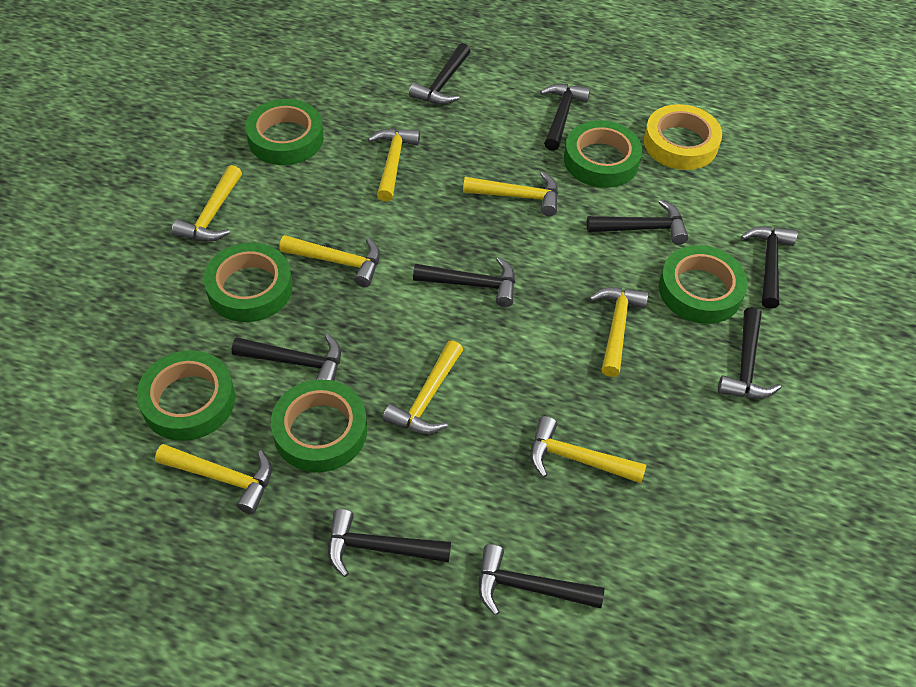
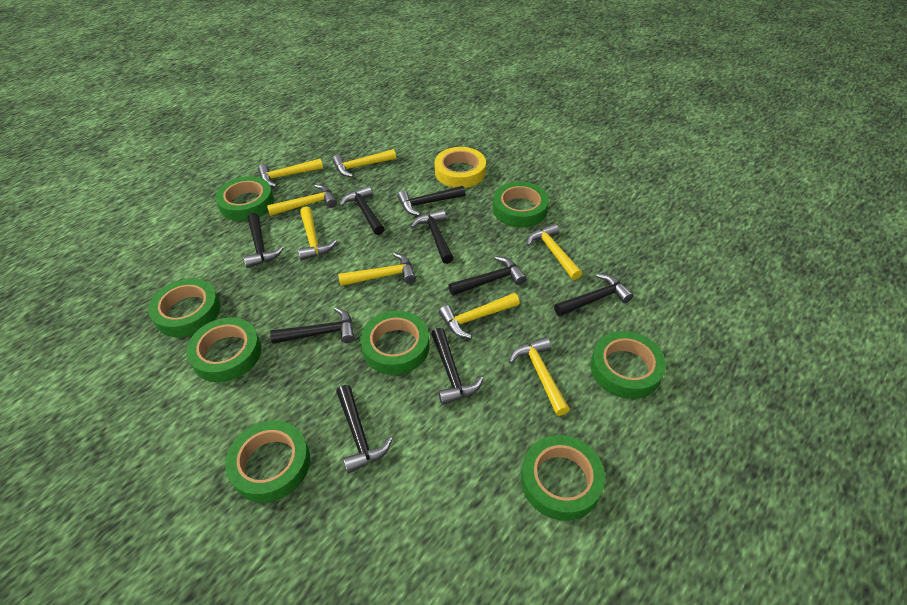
green tape: [137,351,235,441] [204,243,293,322] [246,99,324,165] [271,379,367,472] [564,120,642,188] [659,245,748,324] = 6 -> [148,278,220,337] [186,317,261,382] [215,176,274,221] [225,420,310,502] [360,311,430,375] [493,182,549,228] [521,435,605,521] [591,331,666,399] = 8

